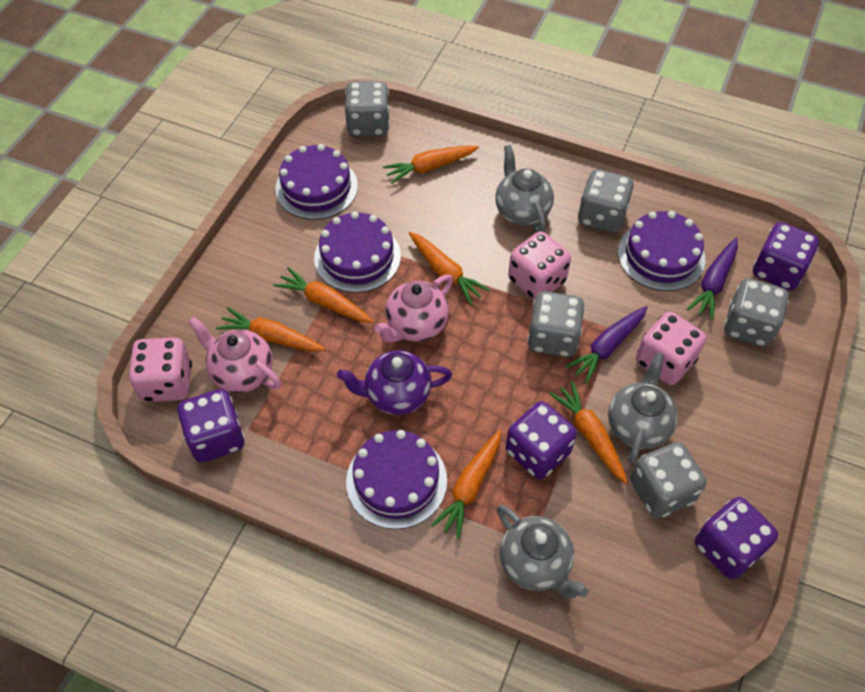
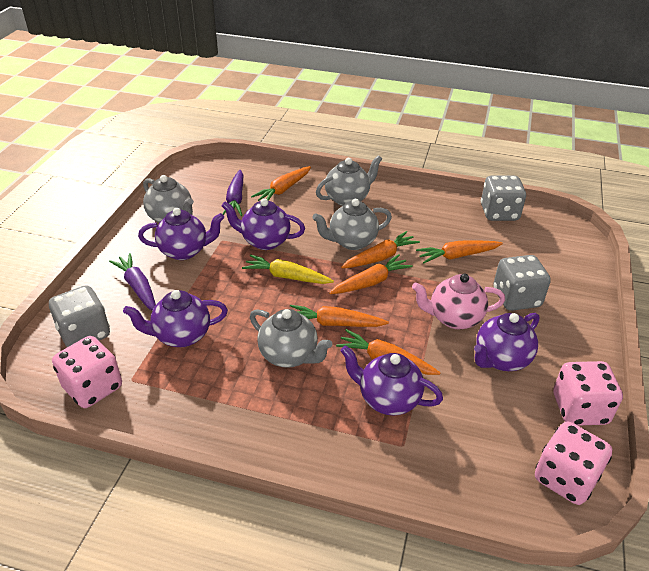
grey dice: [345,81,390,137] [527,291,585,357] [578,169,634,233] [630,442,706,518] [724,278,789,347] = 5 -> [49,285,110,347] [481,175,526,221] [493,255,551,311] = 3
grey teapot: [495,145,554,232] [497,505,588,598] [608,352,678,463] = 3 -> [143,175,194,223] [250,309,332,368] [312,198,392,250] [316,155,382,206] = 4
pink teapot: [189,317,281,393] [374,274,453,342] = 2 -> [412,274,505,329] = 1
purple cake: [275,144,358,220] [314,211,401,293] [346,430,447,529] [618,211,705,291] = 4 -> none = 0
purple dice: [178,389,245,462] [506,401,577,479] [695,497,778,579] [753,222,819,291] = 4 -> none = 0
purple teapot: [337,350,452,415] = 1 -> [123,290,228,347] [138,208,224,260] [222,198,305,250] [340,346,443,415] [474,313,540,371] = 5
yellow carrot: none = 0 -> [242,254,334,284] = 1

